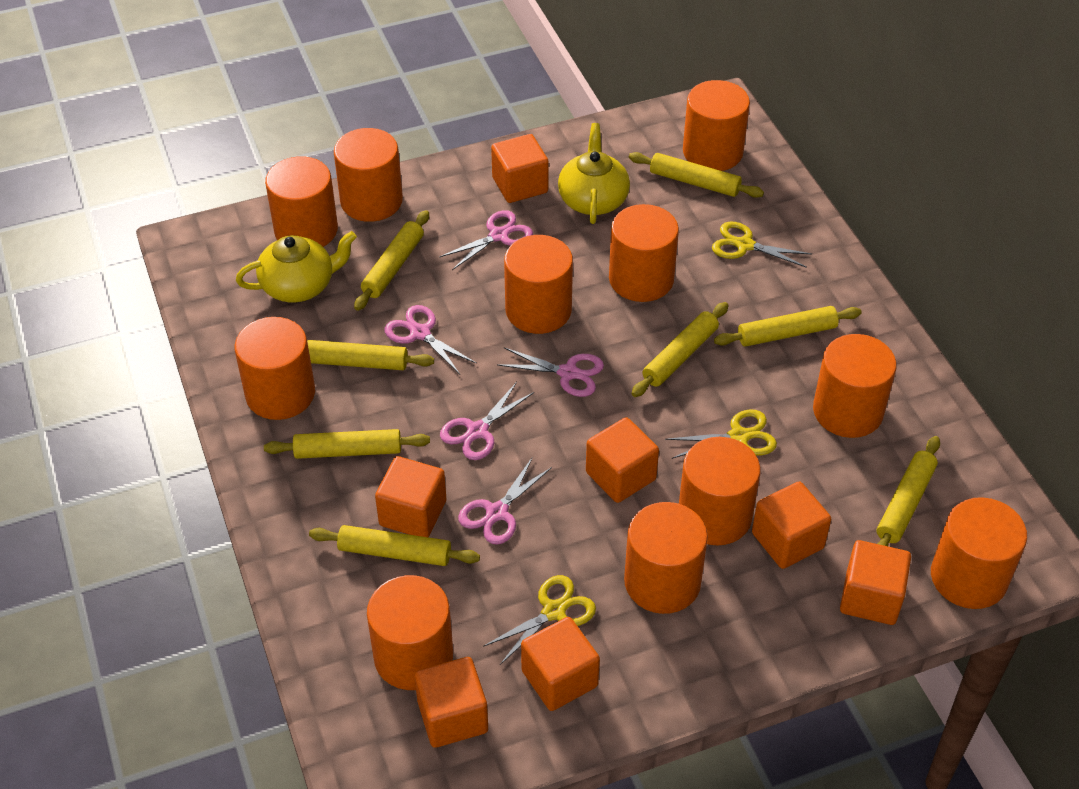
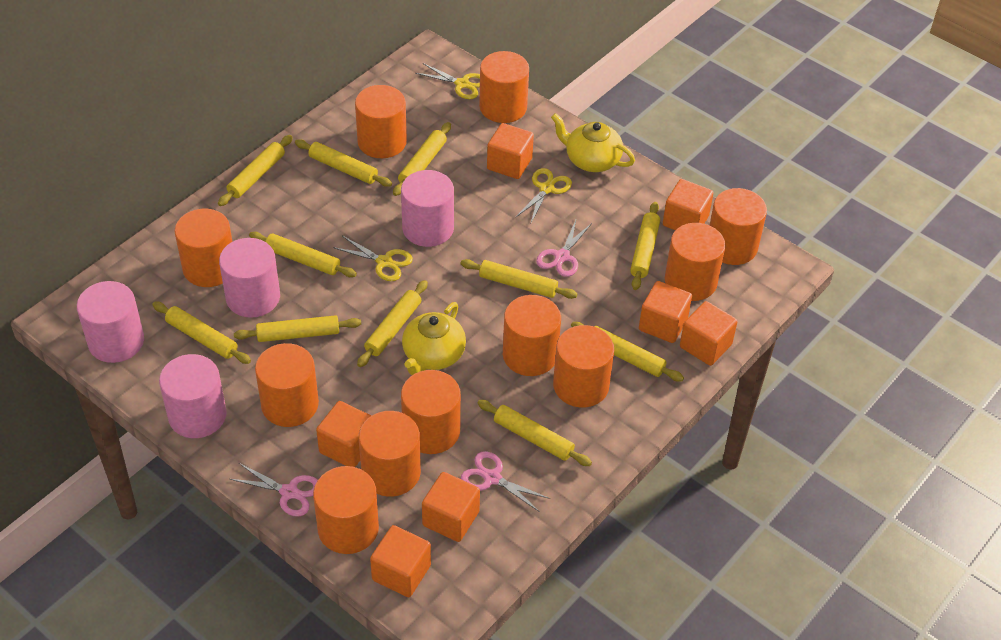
pink cylinder: none = 0 -> [77,281,144,363] [159,354,227,438] [219,238,280,318] [401,170,454,247] = 4
pink scissors: [384,305,477,374] [439,210,533,270] [440,382,534,460] [458,457,552,545] [498,348,604,397] = 5 -> [230,463,318,517] [461,451,550,512] [536,220,592,277] = 3
yellow rolling pin: [264,429,430,459] [307,340,434,370] [309,525,480,566] [354,210,429,311] [629,152,764,198] [631,302,728,397] [714,306,862,347] [877,436,940,546] = 8 -> [152,302,251,364] [218,135,293,206] [234,315,361,342] [249,232,357,277] [295,139,392,187] [357,280,428,367] [393,122,451,196] [460,259,577,299] [477,400,592,466] [571,322,684,382] [630,202,660,290] = 11

